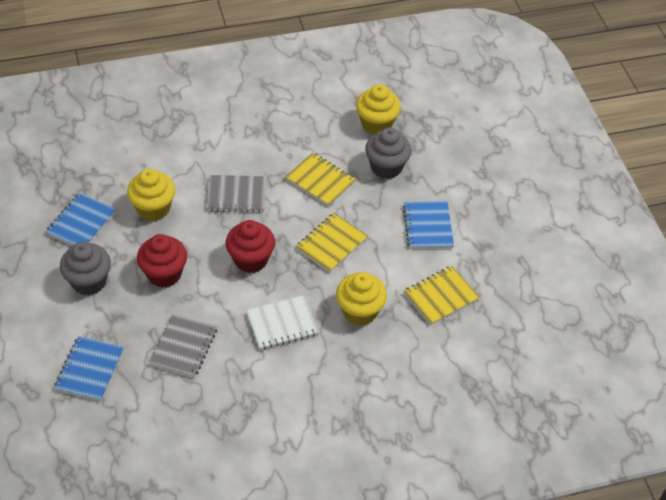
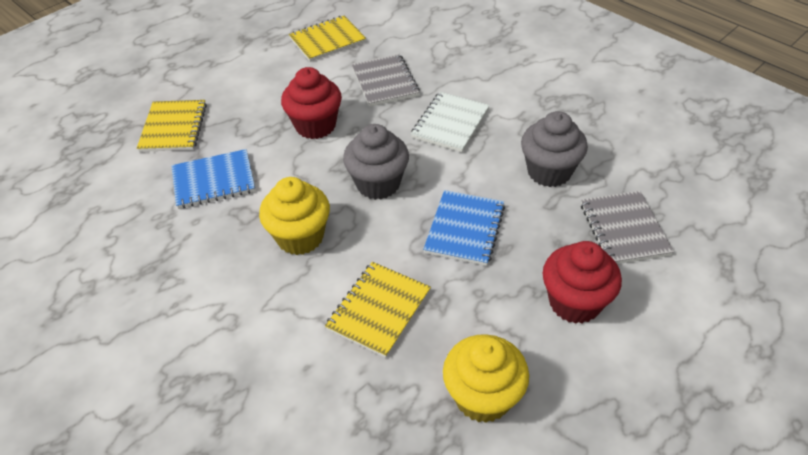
blue notebook: [45,193,116,246] [54,336,124,401] [403,201,454,249] = 3 -> [171,149,255,209] [423,190,505,266] = 2
yellow cupcake: [127,168,175,221] [336,272,387,326] [356,84,401,134] = 3 -> [259,177,330,255] [443,334,529,423] = 2

